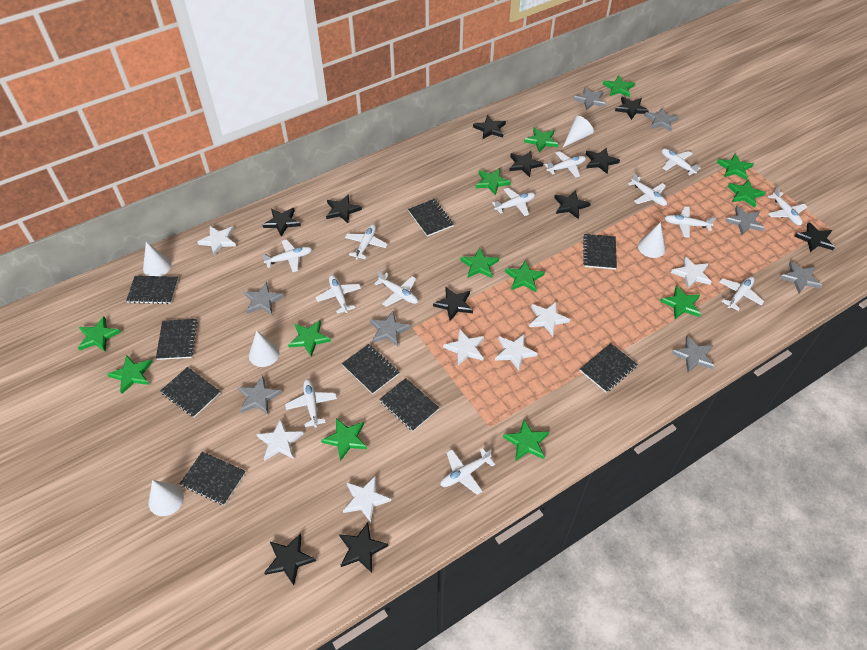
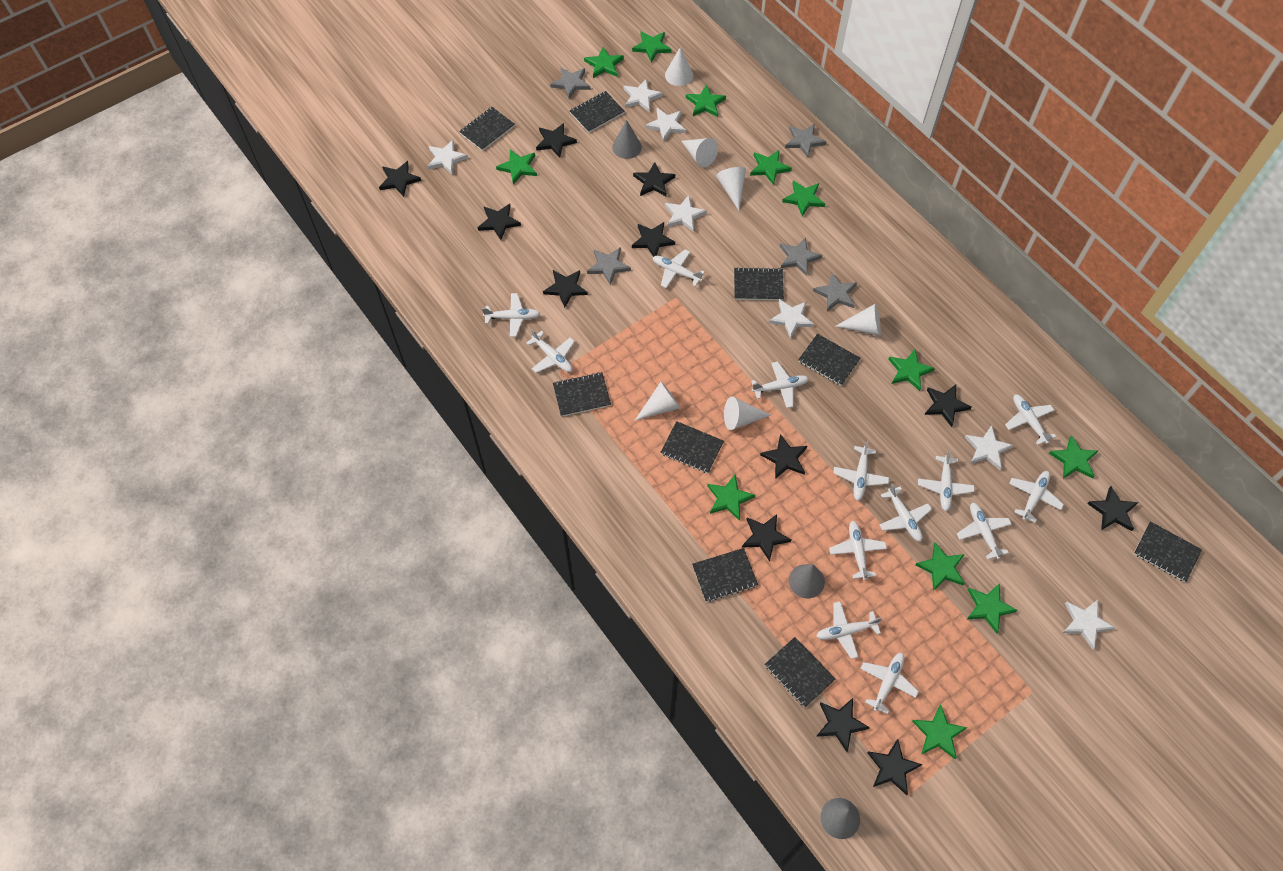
black star: [263,208,301,237] [264,533,316,585] [326,194,362,223] [339,522,388,573] [433,287,473,321] [473,115,506,139] [509,151,543,177] [554,190,591,219] [586,148,620,174] [615,97,649,120] [794,222,835,252] = 11 -> [379,161,421,197] [477,204,521,240] [536,123,577,158] [543,270,588,308] [632,222,675,257] [633,162,675,197] [742,514,791,562] [760,434,807,479] [816,698,870,752] [867,739,923,795] [925,384,972,427] [1087,486,1139,531] = 12
green star: [78,317,121,352] [107,355,153,394] [288,321,331,357] [321,418,367,461] [460,247,499,278] [475,168,511,195] [503,419,549,461] [505,260,545,292] [524,127,558,152] [603,75,635,97] [660,285,701,319] [717,154,754,180] [727,180,766,208] = 13 -> [496,149,537,184] [584,47,624,78] [632,31,672,62] [686,85,726,117] [707,475,755,521] [750,150,792,185] [782,180,825,216] [888,349,935,391] [912,705,968,759] [916,542,965,591] [966,583,1018,634] [1049,435,1098,479] = 12
grey cone: none = 0 -> [612,120,642,159] [789,564,825,598] [820,798,860,839] = 3
grey star: [238,376,282,415] [244,282,284,315] [370,311,411,346] [573,87,606,110] [645,107,679,131] [671,336,715,373] [725,206,764,235] [780,261,822,293] = 8 -> [550,67,590,99] [587,247,631,285] [780,237,822,276] [785,124,827,158] [813,273,857,311] = 5
white cone: [143,242,172,276] [148,480,184,516] [249,331,279,367] [563,116,594,147] [638,222,666,258] = 5 -> [635,381,680,420] [665,47,693,86] [681,138,718,167] [716,167,746,211] [724,396,771,430] [836,303,881,336] = 6

